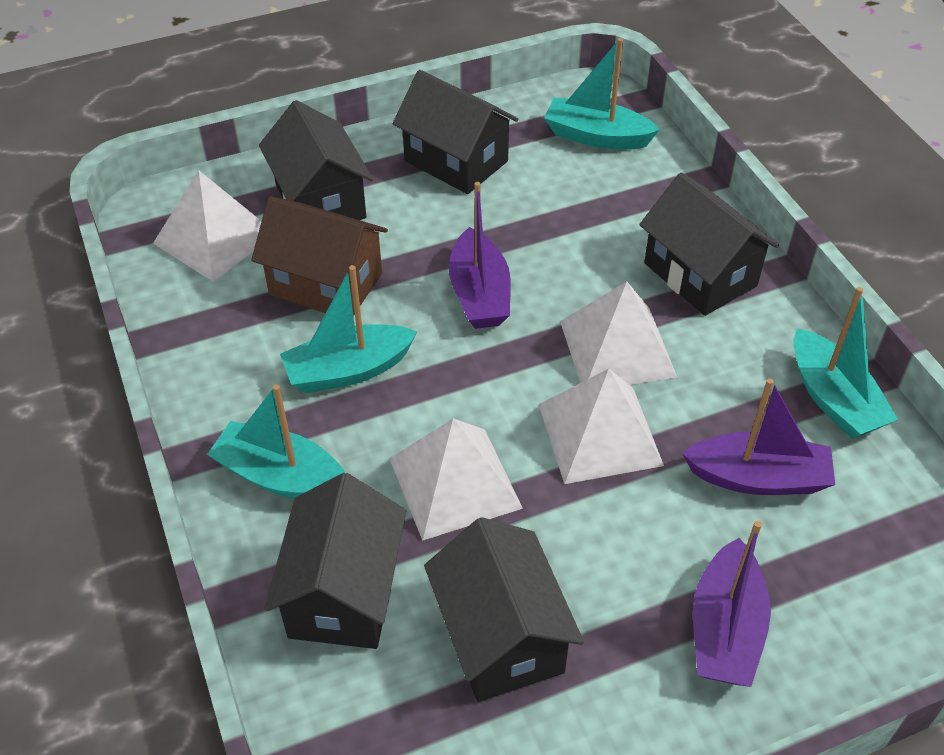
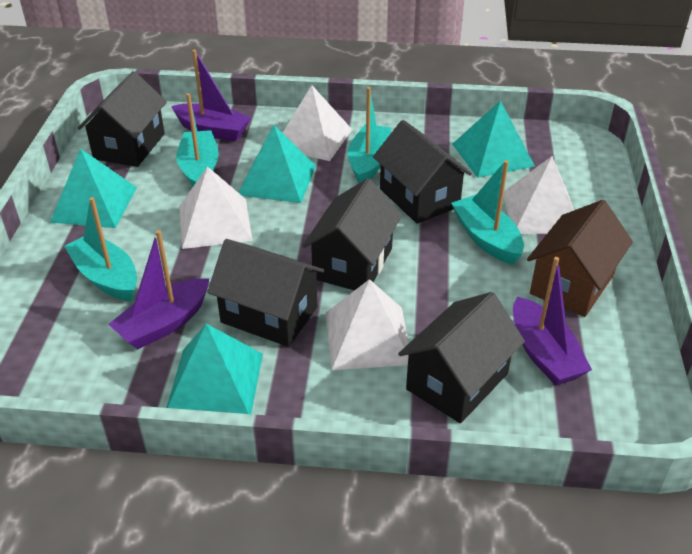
turquoise pyramid: none = 0 -> [50,148,137,228] [167,324,263,414] [239,125,316,203] [452,100,535,178] = 4

